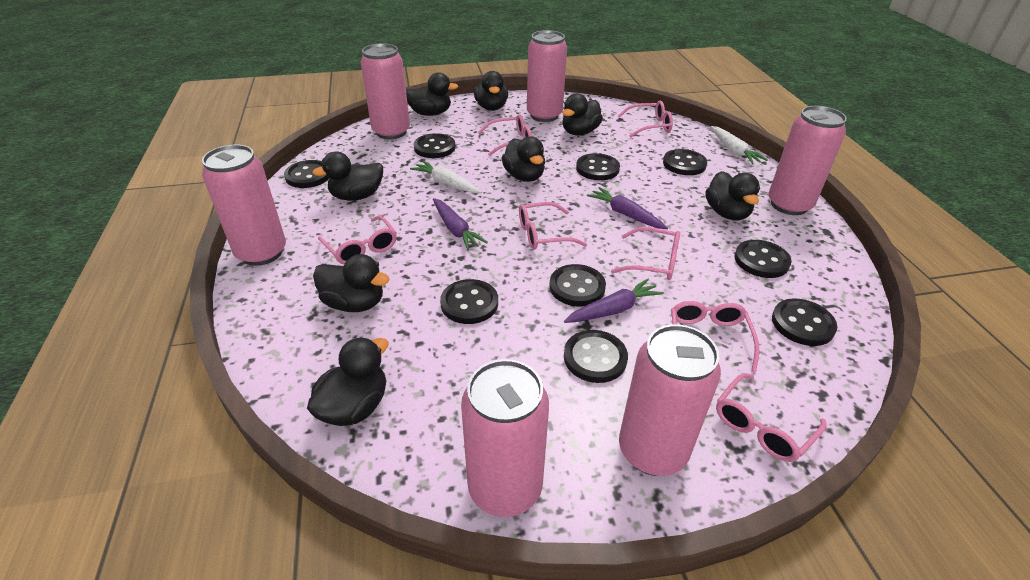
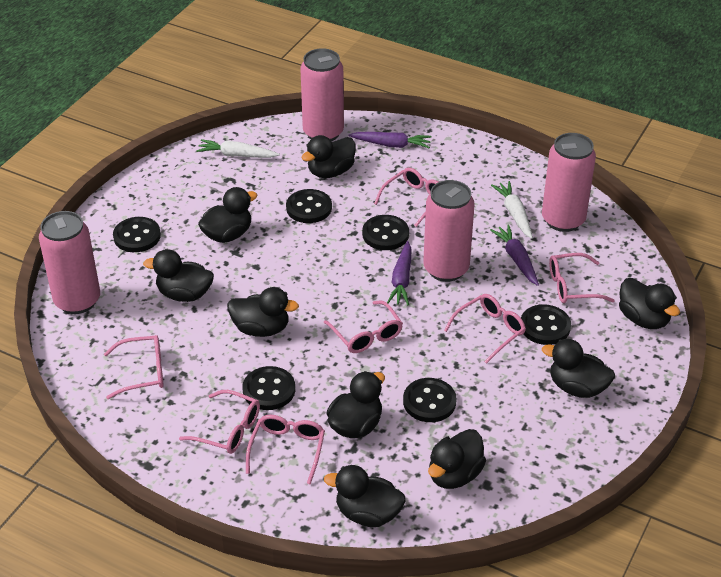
black button: [284,160,329,188] [414,133,455,158] [440,279,498,324] [549,264,606,307] [564,330,628,383] [576,153,620,180] [663,149,707,175] [734,240,792,278] [772,298,837,346] = 9 -> [113,217,161,252] [242,366,295,410] [286,189,332,223] [362,215,409,250] [403,378,457,422] [521,304,571,345] = 6
black duck: [307,337,389,426] [312,152,383,201] [313,254,390,312] [406,72,459,116] [474,71,508,111] [502,136,545,182] [562,93,603,136] [705,171,760,220] = 8 -> [143,249,214,302] [198,187,257,243] [227,287,299,337] [301,135,356,178] [324,465,406,527] [327,371,385,438] [428,429,486,489] [542,339,615,398] [619,278,680,329] = 9
pink can: [202,145,286,266] [361,43,410,139] [461,359,549,517] [527,30,567,122] [619,324,721,476] [768,106,847,215] = 6 -> [39,211,100,314] [300,48,344,141] [423,180,475,282] [542,133,596,232] = 4

